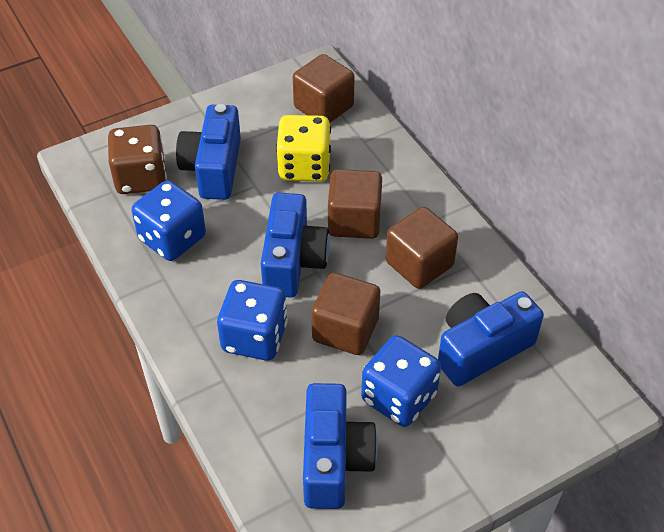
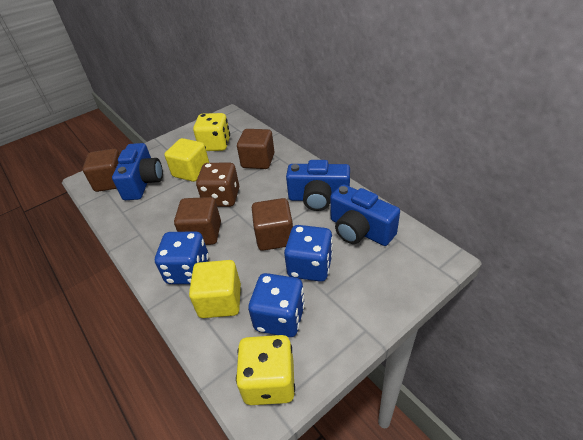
blue camera: [176,104,241,200] [261,193,330,298] [303,383,378,509] [438,291,544,387] = 4 -> [112,143,163,200] [286,160,350,211] [330,184,400,246] = 3
yellow cube: none = 0 -> [164,138,209,182] [189,260,241,318] = 2
yellow dice: [276,115,331,181] = 1 -> [193,113,230,151] [236,335,295,405] = 2

